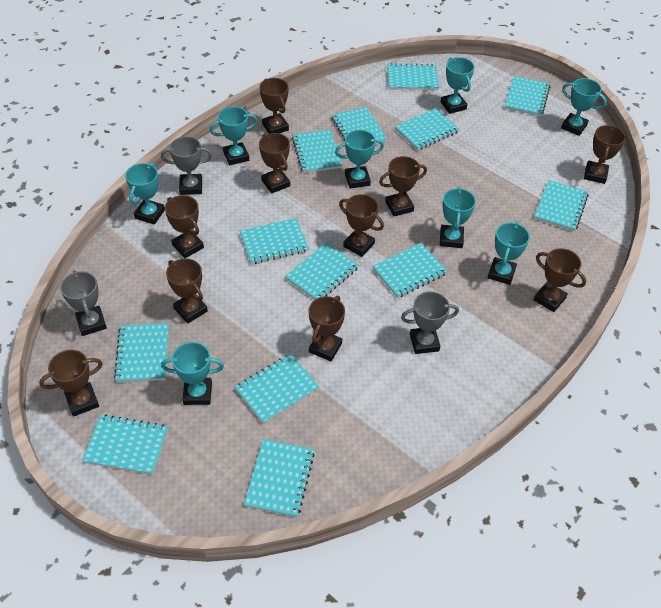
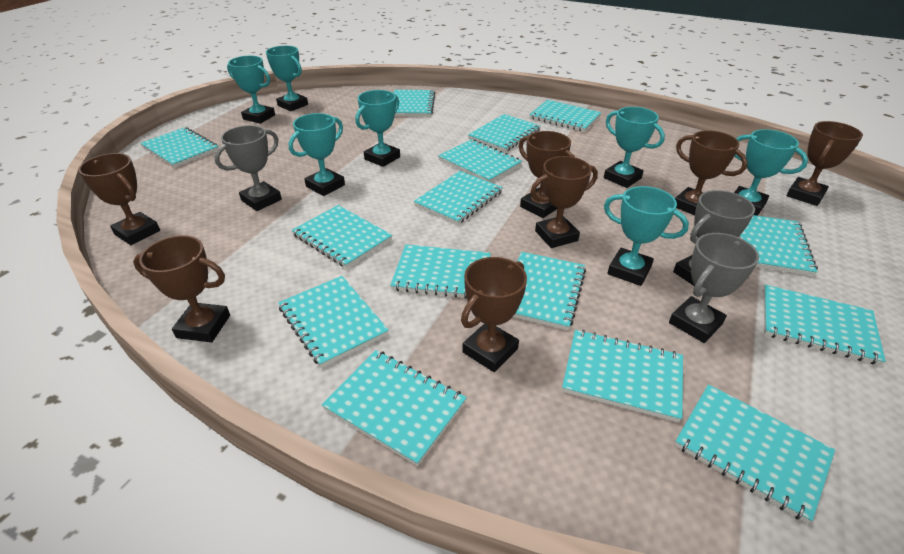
brown trophy: [39,350,103,417] [165,195,204,258] [166,258,208,324] [259,133,290,193] [260,78,289,134] [309,296,345,361] [339,194,384,257] [379,156,427,216] [533,248,586,312] [584,125,626,184] = 10 -> [78,153,160,245] [133,235,230,342] [461,257,527,372] [519,131,575,218] [531,156,598,248] [675,130,748,215] [787,121,863,206] = 7
turquoise notebook: [82,414,168,475] [114,323,169,383] [235,354,319,424] [240,218,309,264] [244,439,315,517] [285,243,359,300] [292,130,342,173] [332,107,387,144] [372,243,448,298] [387,64,439,90] [395,108,460,150] [505,76,550,116] [534,180,589,231] = 13 -> [140,127,218,168] [278,276,389,368] [292,205,392,268] [322,350,467,466] [390,244,491,299] [394,90,435,116] [414,171,503,225] [438,139,522,183] [468,114,541,152] [513,252,586,330] [529,100,601,132] [562,330,683,422] [675,384,835,523] [739,215,818,276] [763,285,886,366] = 15
turquoise trophy: [125,163,165,225] [161,342,224,405] [210,106,257,165] [335,130,384,188] [440,187,476,248] [441,57,475,114] [488,222,530,285] [561,78,607,136] = 8 -> [227,56,275,124] [266,46,308,111] [289,113,345,196] [355,90,400,167] [604,107,665,188] [604,186,689,286] [734,129,808,216] = 7

